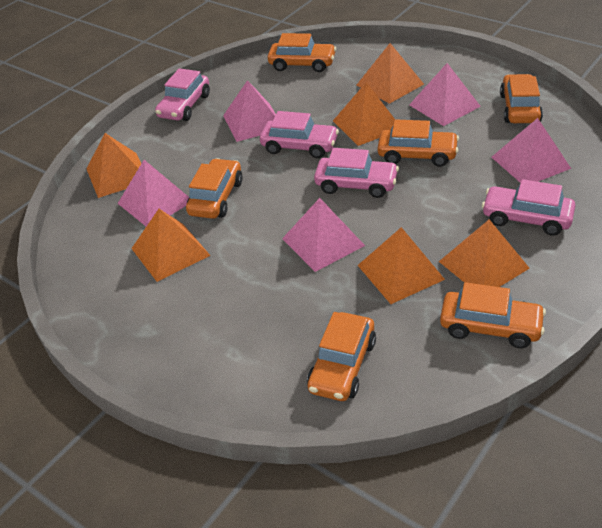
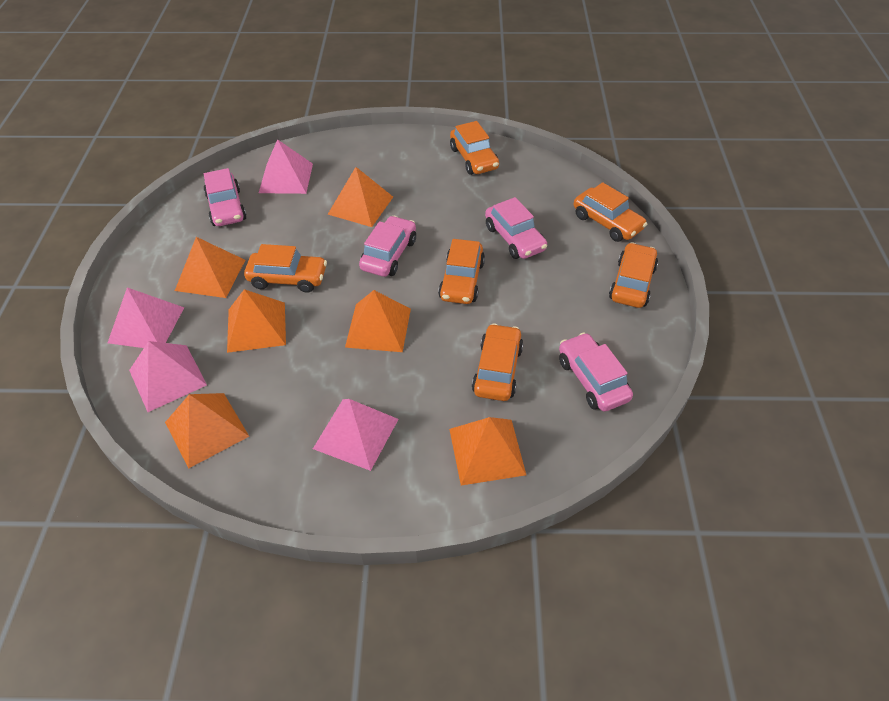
pink pyramid: [117,160,189,226] [223,80,276,142] [282,198,365,272] [409,63,481,126] [491,118,571,183] = 5 -> [108,287,184,348] [129,341,207,412] [259,139,313,194] [313,399,399,471] = 4

